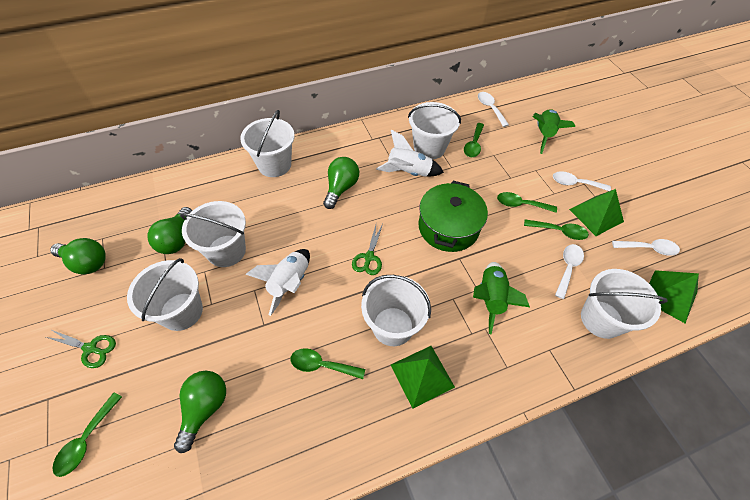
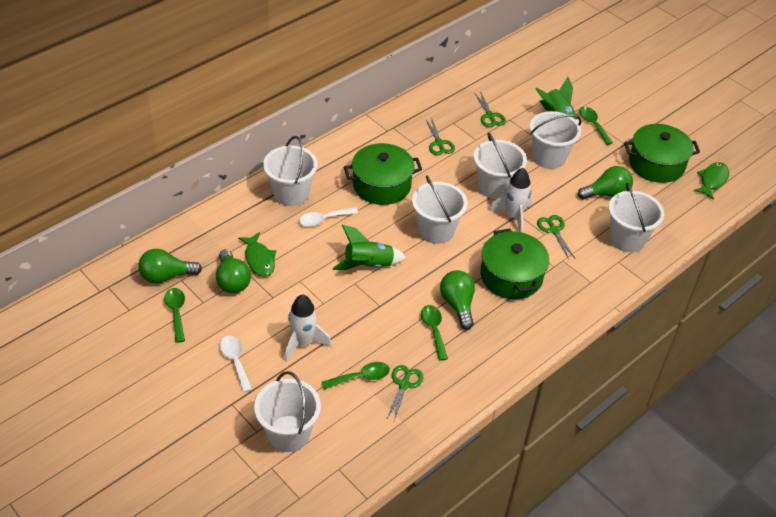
green fish: none = 0 -> [238,232,276,277] [693,162,729,200] = 2
green pot: [419,181,488,252] = 1 -> [344,143,422,205] [480,229,549,299] [624,124,700,183] = 3
green pyramid: [391,346,455,409] [569,189,624,236] [649,270,699,323] = 3 -> none = 0
green scissors: [46,329,116,368] [352,224,383,275] = 2 -> [386,365,423,421] [426,117,455,155] [475,91,506,127] [537,215,575,259] = 4
green spoon: [52,393,122,477] [290,348,365,379] [464,123,484,157] [497,192,557,213] [524,219,589,240] = 5 -> [164,288,185,343] [322,362,390,389] [421,305,448,361] [579,107,613,145] = 4
white spoon: [478,92,509,127] [553,171,611,191] [555,244,584,299] [612,239,680,256] = 4 -> [220,336,252,392] [299,207,358,227] = 2

